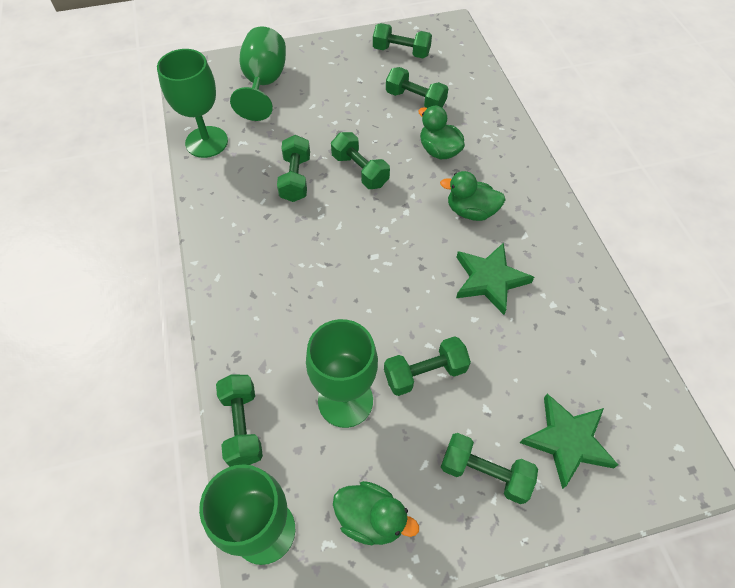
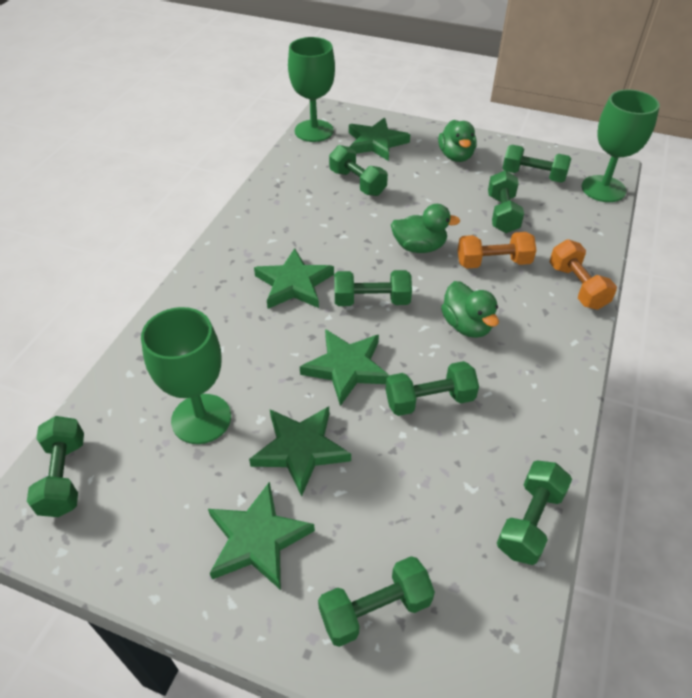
green dumbbell: [216,374,263,467] [277,135,310,202] [331,132,390,189] [373,23,432,58] [384,336,471,396] [386,67,449,108] [441,433,538,504] = 7 -> [27,416,84,517] [318,556,435,647] [329,145,388,196] [334,270,412,306] [386,361,479,416] [488,170,524,233] [497,460,572,565] [502,145,572,183] = 8
green goblet: [157,49,228,158] [199,464,295,565] [230,26,286,121] [306,319,378,428] = 4 -> [141,307,231,444] [288,37,335,142] [581,89,660,202] = 3
green star: [456,243,534,315] [520,394,618,489] = 2 -> [208,482,315,590] [249,406,351,496] [254,248,334,309] [300,329,389,406] [349,118,410,161] = 5
orange dumbbell: none = 0 -> [458,232,536,269] [550,239,617,310] = 2

